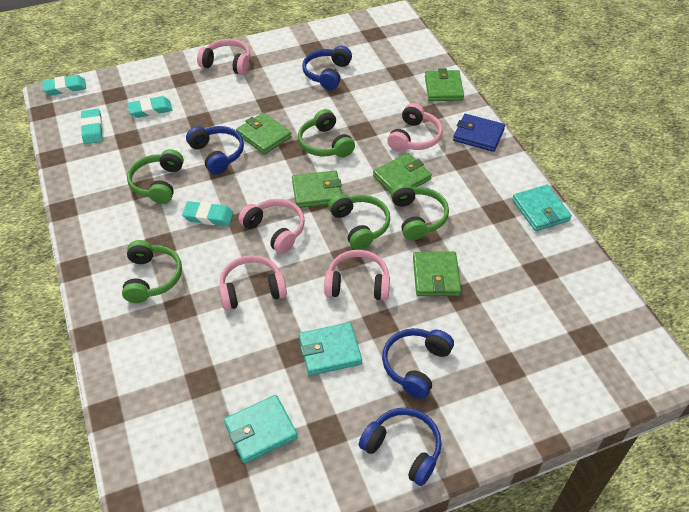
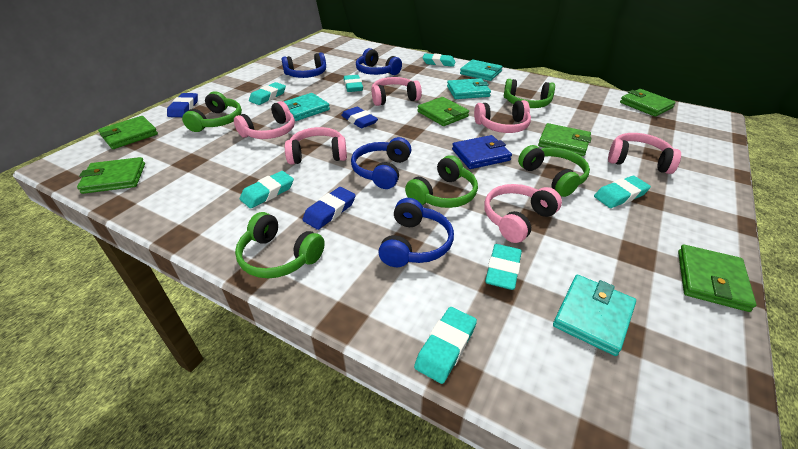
blue eraser: none = 0 -> [167,93,198,117] [302,187,356,230] [341,107,378,128] = 3
green wallet: [236,113,292,154] [292,170,342,208] [373,153,432,193] [413,252,461,296] [425,68,464,101] = 5 -> [77,157,145,194] [98,116,158,149] [417,97,469,126] [538,123,592,156] [620,89,676,117] [678,245,756,312] = 6
pink headphones: [197,39,250,75] [219,255,287,310] [239,199,305,254] [324,250,390,300] [387,103,443,152] = 5 -> [234,101,295,139] [285,127,347,164] [371,77,422,106] [474,100,531,133] [484,184,562,243] [608,133,681,174] = 6
turquoise eraser: [42,75,86,95] [81,109,103,144] [127,96,172,118] [182,201,234,226] = 4 -> [240,171,294,209] [249,82,286,105] [344,75,363,92] [414,307,477,384] [423,53,455,67] [485,244,522,290] [594,176,651,208] = 7
turquoise wallet: [224,395,298,463] [299,322,362,376] [512,185,572,231] = 3 -> [283,93,330,121] [447,78,491,99] [460,60,502,81] [553,275,636,356] = 4

